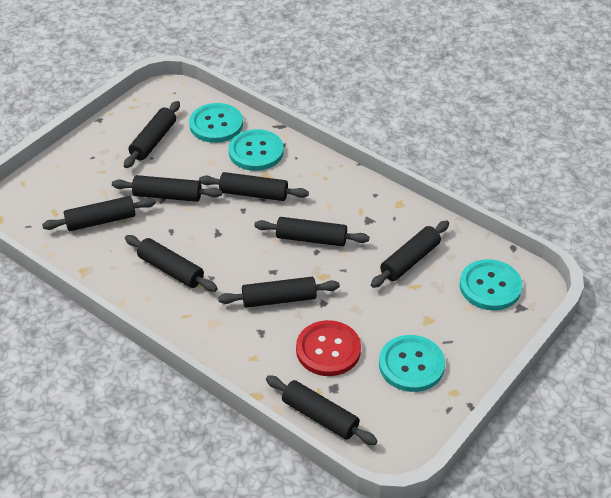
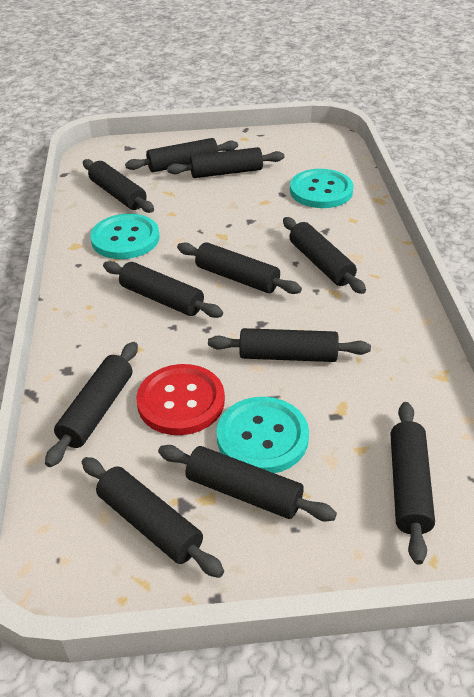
black rolling pin: [42,196,156,231] [112,175,222,202] [124,101,180,168] [125,235,218,292] [199,172,309,201] [218,277,340,308] [254,217,369,247] [266,375,378,445] [371,221,449,288] = 9 -> [45,342,138,467] [82,457,224,578] [83,159,154,213] [103,261,223,318] [125,138,238,172] [158,445,337,521] [167,147,284,178] [177,242,302,294] [208,328,371,362] [283,217,366,294] [391,402,435,565] = 11
turquoise button: [189,103,243,143] [228,129,284,171] [379,335,445,392] [460,259,522,310] = 4 -> [90,214,160,259] [217,397,309,473] [290,169,354,208] = 3

